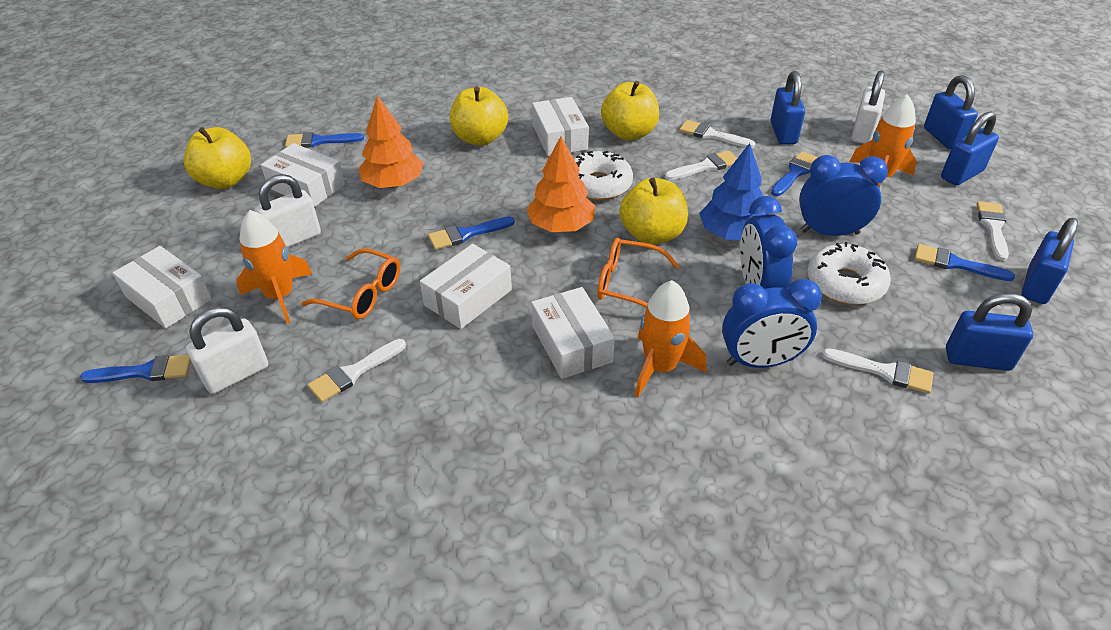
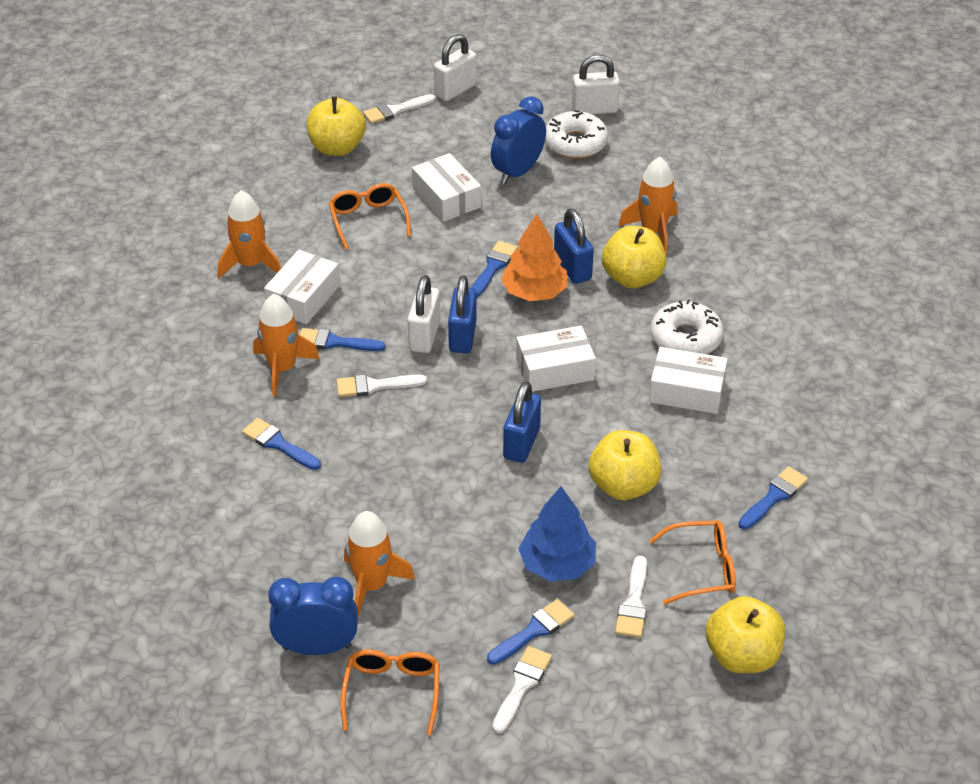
blue clock: [722,279,822,368] [740,196,797,289] [799,155,888,236] = 3 -> [268,577,358,655] [491,96,546,184] = 2
blue padlock: [770,71,805,144] [924,75,978,150] [941,111,999,185] [946,293,1033,371] [1021,218,1078,304] = 5 -> [448,275,477,353] [503,381,541,463] [554,209,594,284] = 3
orange glasses: [301,248,400,319] [597,238,680,308] = 2 -> [329,183,411,250] [340,649,440,735] [649,520,736,605] = 3
orange rocket: [236,210,312,323] [635,280,706,397] [850,94,917,188] = 3 -> [218,190,281,278] [253,294,320,396] [344,511,415,617] [618,157,677,253] = 4
orange tree: [358,96,423,188] [526,136,595,232] = 2 -> [501,214,568,301] = 1
white box: [113,246,212,329] [261,143,345,207] [420,244,512,329] [531,287,615,379] [532,97,589,156] = 5 -> [264,250,340,324] [412,153,481,222] [516,326,596,392] [649,347,728,414] = 4
white brush: [308,339,406,402] [665,151,737,180] [679,120,756,148] [822,348,933,394] [976,201,1009,261] = 5 -> [336,374,427,397] [363,94,436,124] [492,646,552,734] [615,556,647,638] = 4

